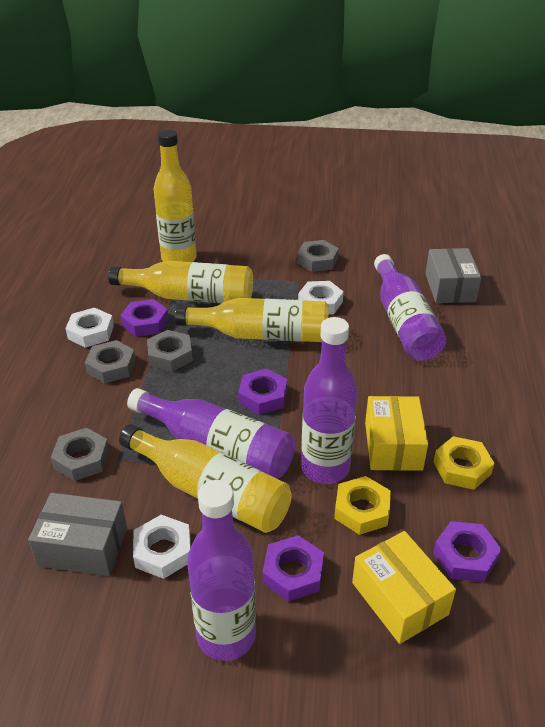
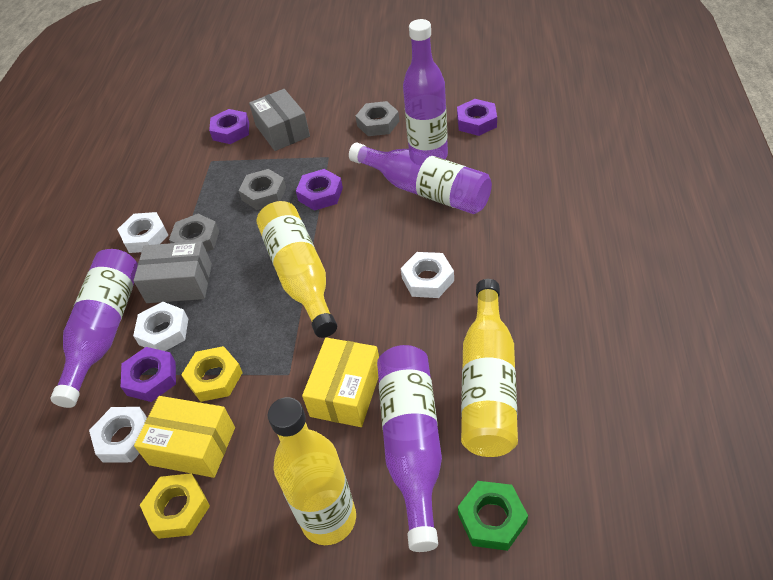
green nut: none = 0 -> [458,481,528,551] = 1
grey nut: [51,428,109,481] [85,340,136,383] [147,330,193,372] [297,240,339,272] = 4 -> [169,213,219,252] [238,169,286,210] [356,101,399,136] = 3
white nut: [65,308,114,348] [133,515,191,579] [298,281,344,315] = 3 -> [89,407,147,462] [117,212,169,253] [133,302,188,351] [401,252,454,298] = 4
yellow bottle: [108,261,253,304] [119,424,292,533] [153,130,197,262] [175,298,329,342] = 4 -> [257,201,337,338] [268,397,356,545] [461,279,518,457] = 3

